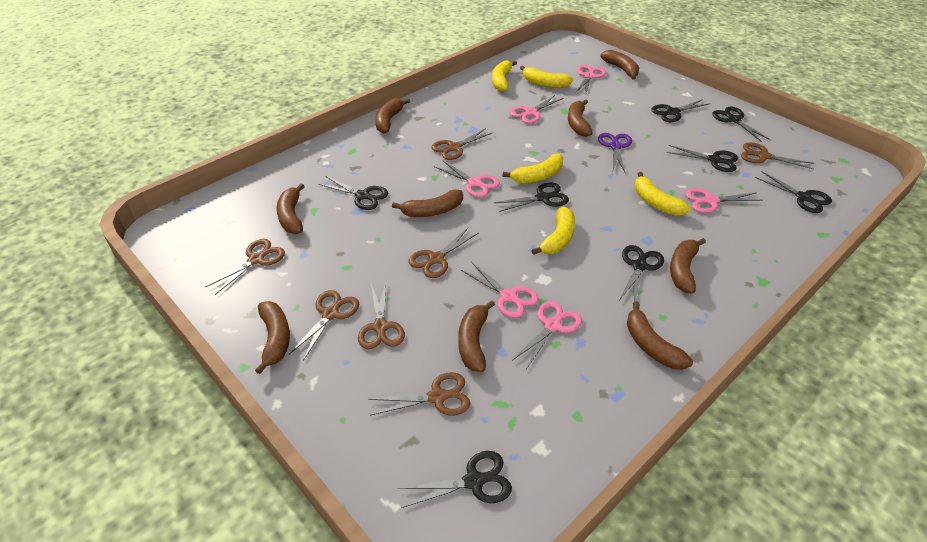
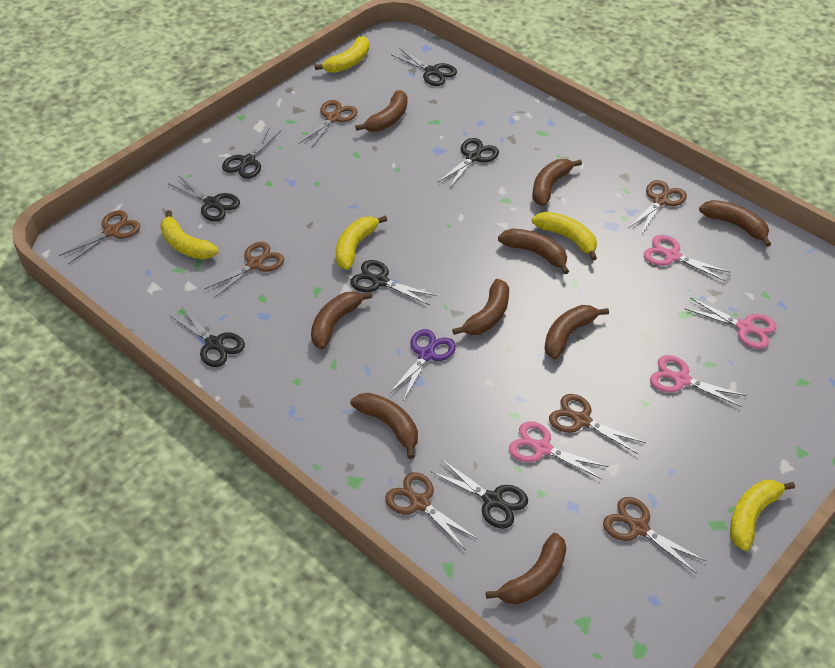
black scissors: [318,177,388,210] [398,451,512,508] [494,183,569,212] [620,245,664,302] [651,99,711,122] [666,145,738,172] [712,107,771,142] [755,171,832,213] = 8 -> [168,175,240,222] [169,307,245,367] [222,129,281,179] [350,260,437,305] [392,48,457,86] [431,459,528,529] [437,138,499,189] = 7
pink scissors: [434,160,500,197] [461,263,539,318] [510,95,564,124] [513,301,582,368] [575,65,606,94] [685,188,763,213] = 6 -> [509,421,609,479] [644,235,731,281] [650,355,747,407] [685,298,777,349] = 4

